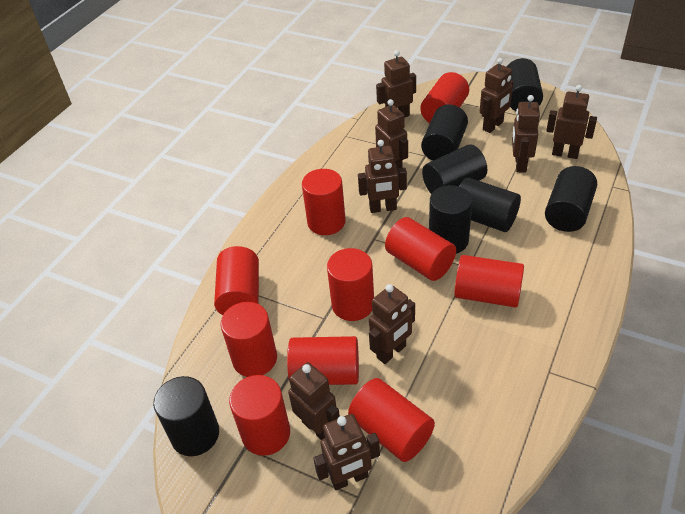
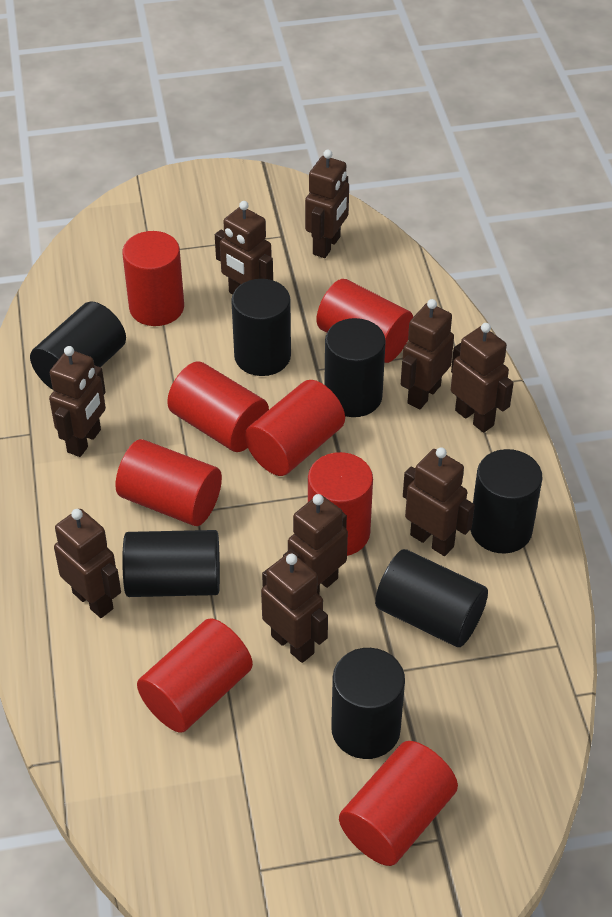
red cylinder: [214,246,259,315] [221,302,277,377] [229,375,290,456] [287,336,359,385] [302,169,346,235] [327,248,374,321] [348,378,435,462] [385,217,456,281] [420,72,469,123] [454,255,524,308] = 10 -> [115,439,222,526] [122,231,184,326] [137,618,253,733] [167,362,269,452] [245,380,345,476] [308,452,373,556] [317,279,413,363] [339,741,458,866] = 8

